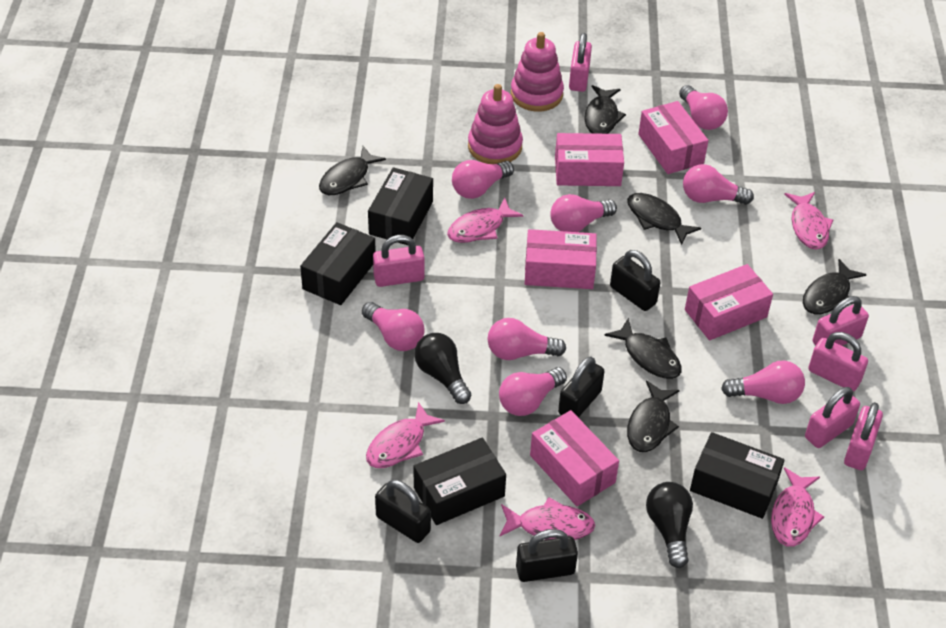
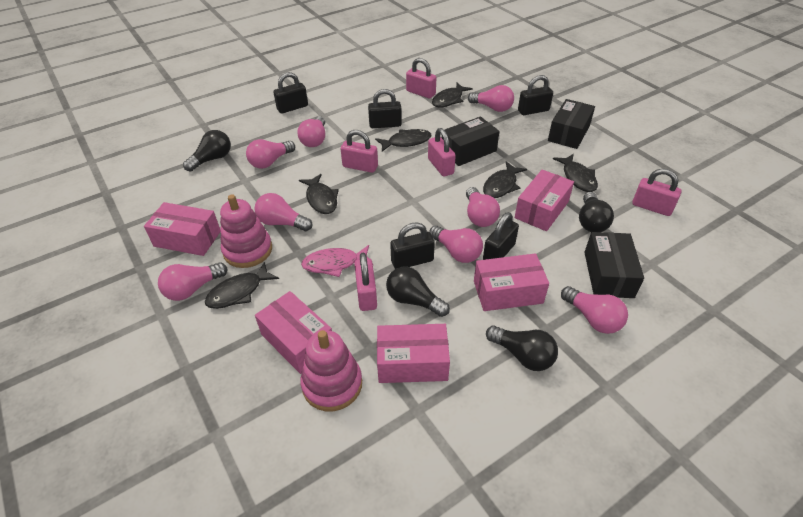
black box: [300,222,376,305] [368,167,433,245] [414,437,506,525] [690,432,785,519] = 4 -> [442,116,500,166] [548,99,595,149] [584,232,644,298] = 3
black light bulb: [414,333,471,404] [646,482,693,568] = 2 -> [183,130,231,172] [386,266,450,317] [486,325,558,371] [579,192,614,232] = 4
black padlock: [375,480,431,543] [516,529,578,582] [558,356,605,418] [610,250,661,311] = 4 -> [273,72,308,114] [368,89,402,128] [390,222,435,269] [483,212,519,260] [518,75,553,115] = 5
pink fish: [366,402,445,468] [447,198,524,243] [500,497,595,540] [771,467,824,547] [784,192,833,250] = 5 -> [301,245,374,277] = 1
pink padlock: [373,235,425,287] [569,33,592,92] [805,387,860,448] [808,332,868,391] [813,296,869,346] [844,402,883,470] = 6 -> [341,130,378,173] [354,253,377,311] [406,58,436,98] [428,128,456,177] [632,169,681,216] = 5

